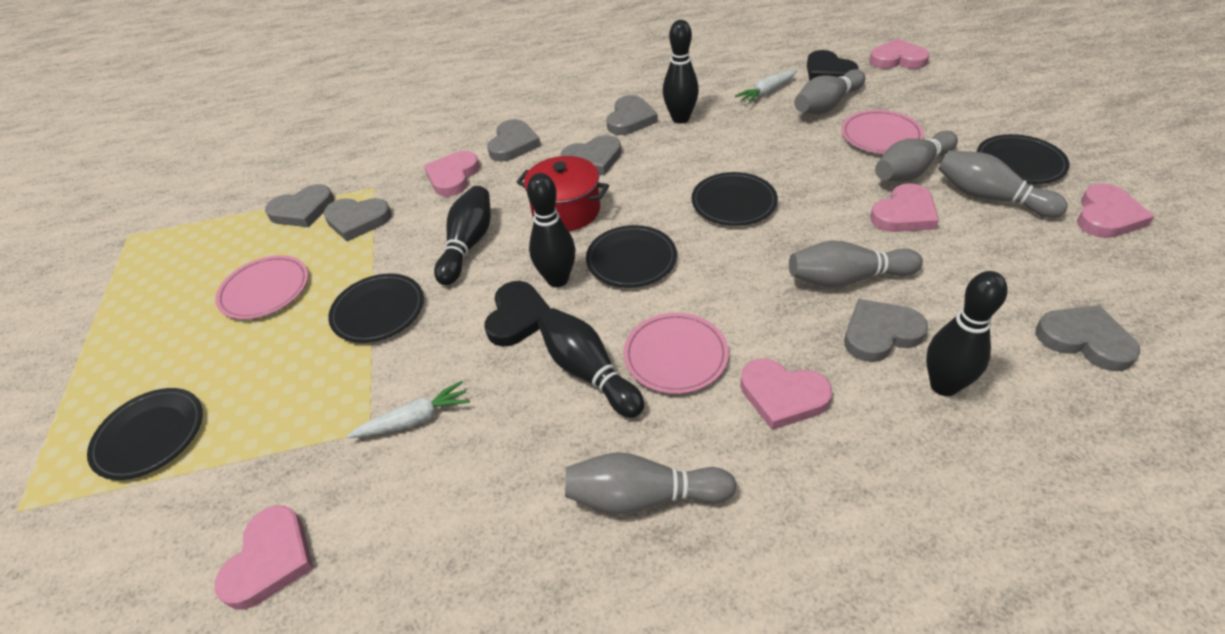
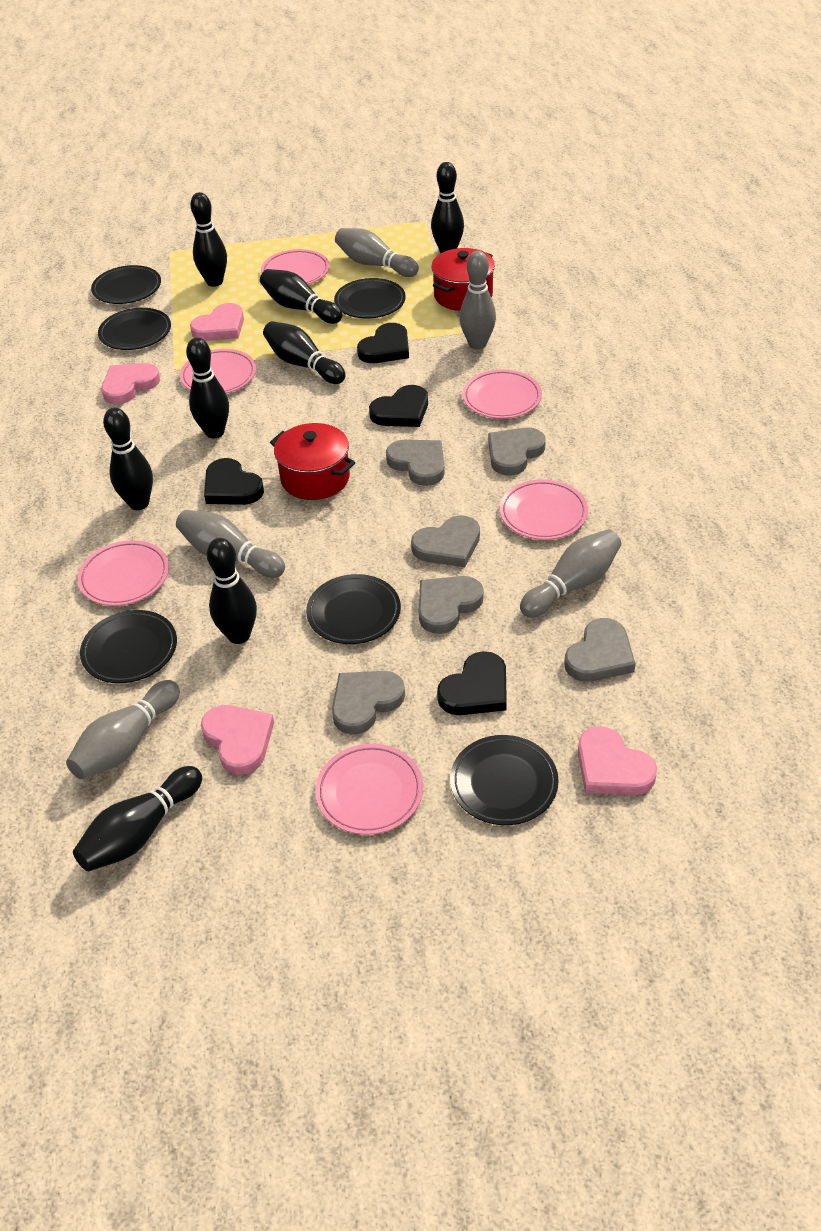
black bowling pin: [434,186,491,285] [527,173,576,287] [538,308,644,418] [663,20,699,124] [926,271,1007,396] = 5 -> [73,766,202,871] [103,408,153,510] [186,338,229,438] [190,192,227,287] [207,538,257,644] [260,269,342,324] [263,321,345,384] [431,162,464,253] = 8
black heart: [484,281,551,347] [807,50,859,81] = 2 -> [204,458,264,505] [357,323,409,363] [369,385,428,427] [437,651,507,715] = 4
black plate: [87,388,203,480] [328,273,424,343] [586,225,677,288] [691,172,778,226] [977,134,1070,184] = 5 -> [80,610,177,683] [91,265,161,304] [98,308,171,350] [306,574,401,644] [334,278,406,318] [450,735,559,825] = 6
grey heart: [265,184,334,227] [323,198,392,241] [487,119,541,162] [560,135,621,175] [607,95,658,135] [844,299,928,362] [1035,305,1140,371] = 7 -> [332,671,405,735] [386,440,445,486] [411,515,480,567] [419,576,484,634] [488,427,546,476] [564,618,636,682] = 6
pink heart: [215,505,314,610] [424,151,480,196] [740,358,832,430] [869,39,930,69] [870,183,939,232] [1077,183,1155,238] = 6 -> [101,363,160,405] [190,303,244,341] [201,705,274,775] [578,726,657,795] = 4
pink plate: [215,255,309,320] [623,313,729,394] [841,110,924,154] = 3 -> [78,540,169,606] [180,349,256,393] [261,249,330,284] [315,744,423,835] [462,369,542,419] [500,479,588,540] = 6
red pot: [516,156,609,231] = 1 -> [270,423,355,500] [431,248,495,311] = 2
white carrot: [347,381,470,438] [735,70,797,104] = 2 -> none = 0

